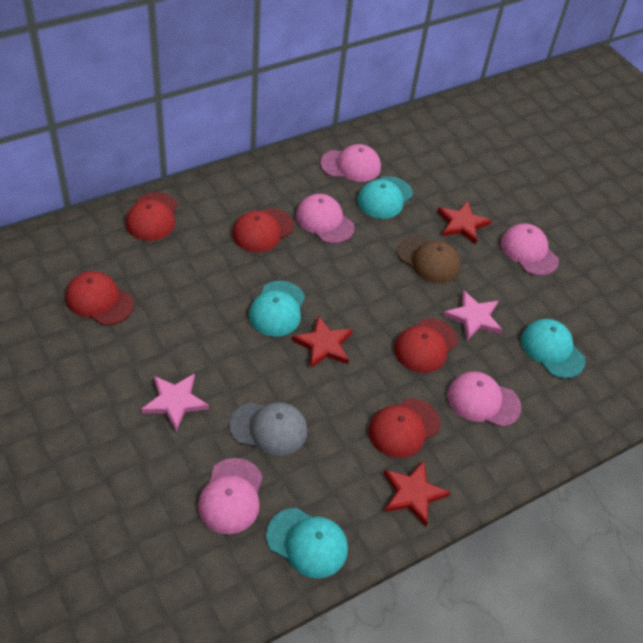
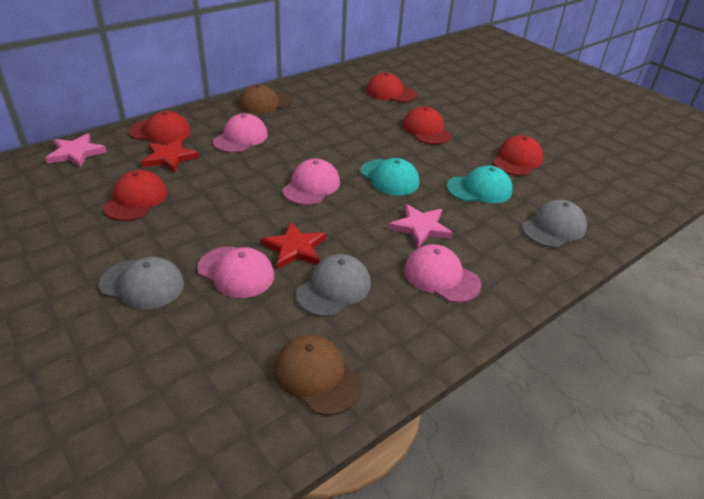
brown cap: [398,236,460,283] = 1 -> [239,84,293,114] [274,335,362,416] = 2
grey cap: [230,402,307,456] = 1 -> [99,257,184,310] [296,254,371,317] [522,200,587,248] = 3
pink cap: [198,458,263,534] [296,194,355,244] [320,144,381,182] [447,371,522,427] [501,223,559,276] = 5 -> [197,247,274,298] [213,113,268,153] [282,159,340,205] [404,244,481,303] = 4
red star: [292,315,353,369] [384,461,451,526] [437,201,492,244] = 3 -> [141,138,199,173] [261,222,326,269] = 2
turquoise cap: [249,281,305,337] [266,508,348,578] [357,176,413,219] [521,319,585,379] = 4 -> [360,158,419,195] [447,166,513,203] = 2

